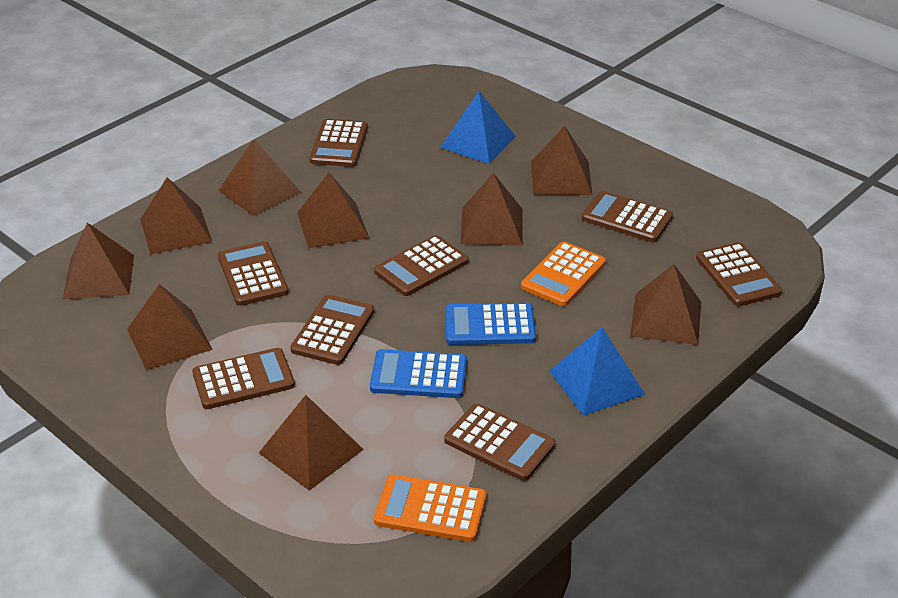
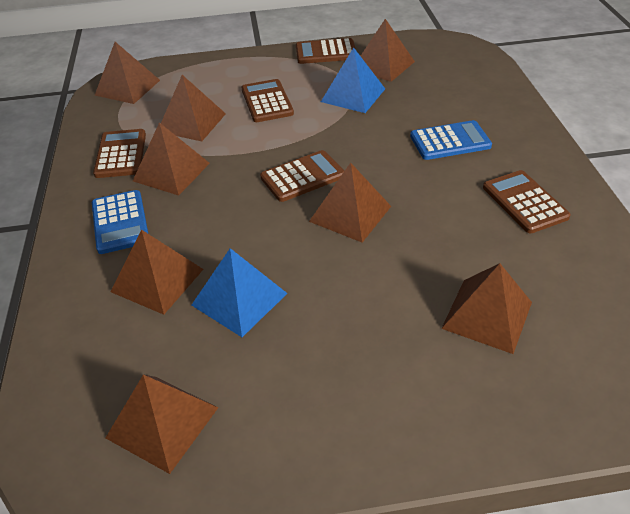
brown calculator: [192,348,295,409] [218,242,289,306] [290,294,374,365] [309,119,368,167] [374,235,468,296] [444,404,556,481] [582,191,673,242] [696,242,782,306] = 8 -> [93,129,146,178] [241,79,294,122] [260,150,344,202] [296,38,356,64] [483,170,571,233] = 5
brown pyramid: [63,223,134,299] [127,284,213,370] [140,177,212,255] [218,139,301,216] [259,395,364,491] [297,172,369,248] [460,173,523,246] [531,126,592,195] [630,264,701,345] = 9 -> [95,42,160,104] [106,374,218,474] [111,230,203,315] [133,122,210,196] [161,75,226,141] [309,163,391,242] [361,19,415,82] [441,263,532,354] = 8
orange calculator: [374,474,486,542] [521,242,606,306] = 2 -> none = 0

